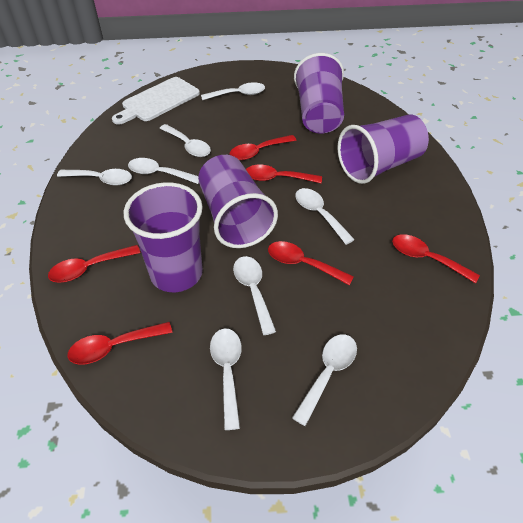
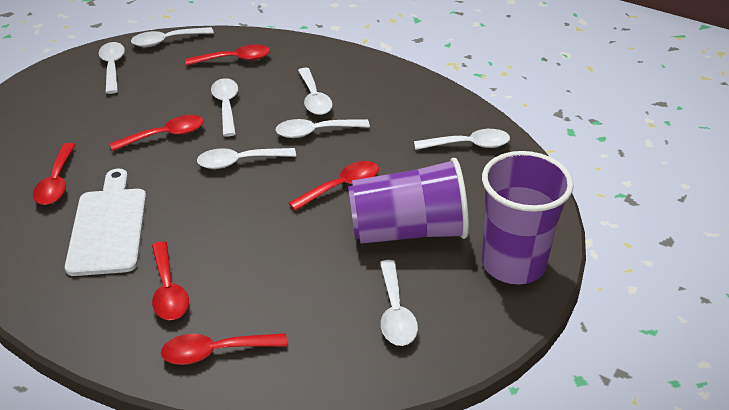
purple cup: [124,182,203,292] [198,155,278,248] [294,53,344,133] [337,114,429,184] = 4 -> [348,158,469,244] [482,151,574,284] = 2

